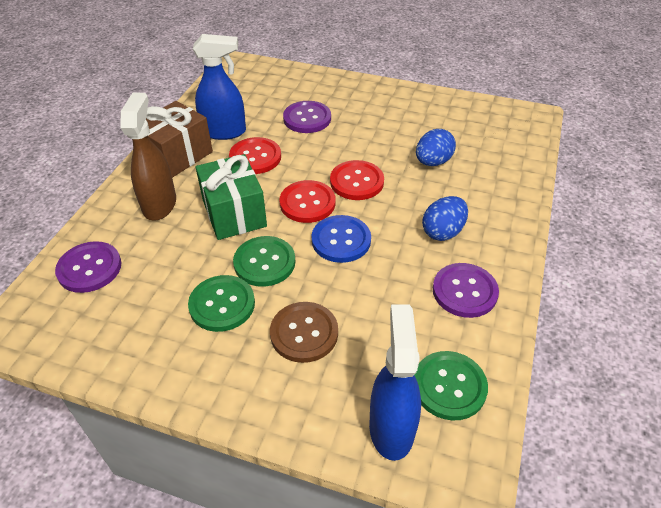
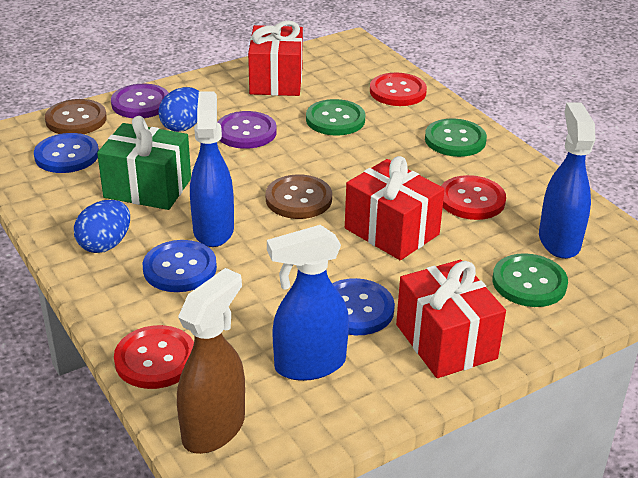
blue button: [312,215,371,263] = 1 -> [34,133,99,173] [143,240,217,292] [332,278,395,335] = 3
blue spray bottle: [193,34,246,140] [369,304,421,461] = 2 -> [190,91,234,247] [267,225,349,381] [539,103,596,259] = 3
brown button: [270,302,338,363] = 1 -> [45,99,107,134] [266,175,332,219] = 2
brown gift: [146,101,213,178] = 1 -> none = 0
purple button: [55,241,121,293] [283,101,331,133] [433,263,499,318] = 3 -> [111,84,169,118] [218,111,277,149] = 2
red gift: none = 0 -> [248,20,303,96] [345,156,445,260] [396,260,506,378] = 3

